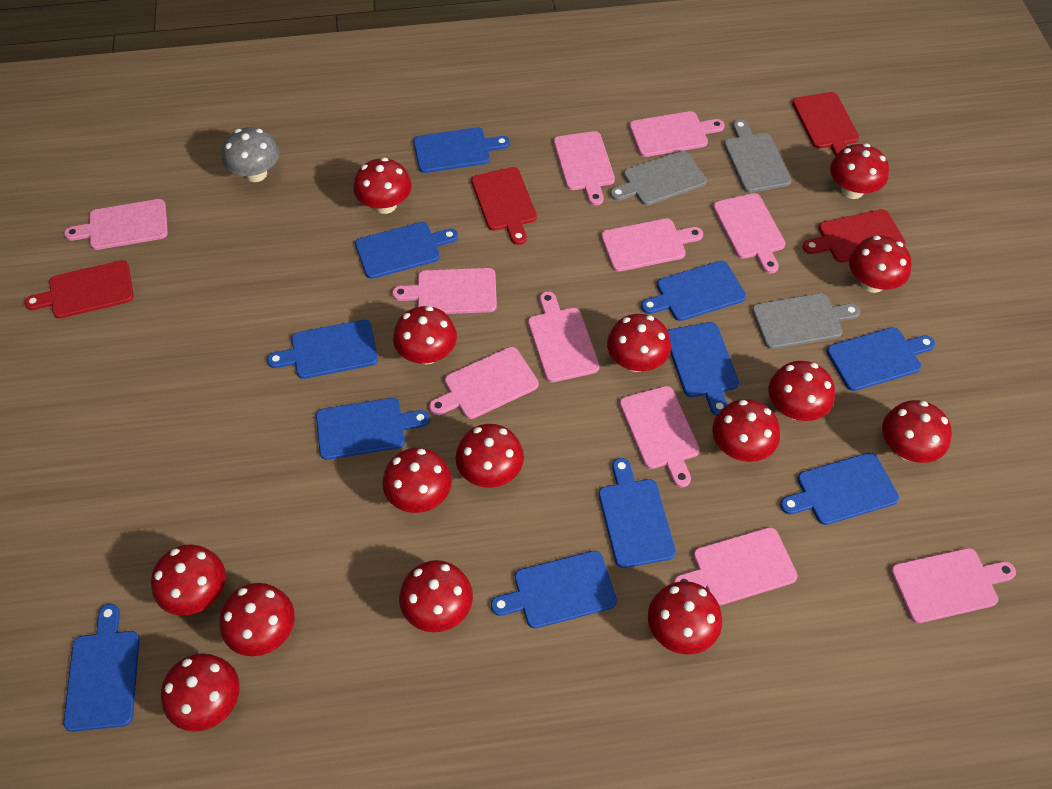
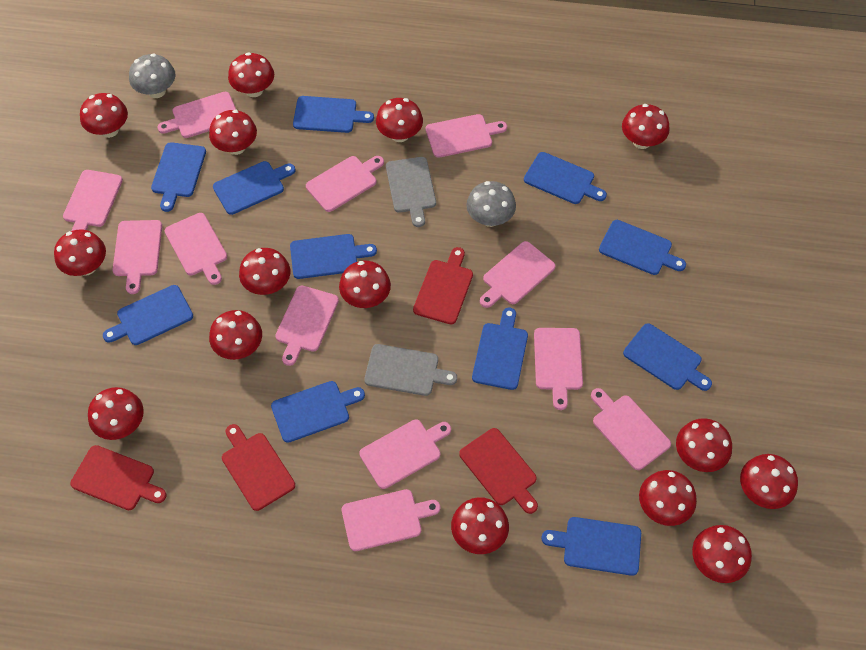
grey cutting board: [610,151,707,205] [724,119,791,193] [752,293,860,349] = 3 -> [364,344,457,396] [386,157,436,227] = 2
grey mushroom: [222,127,279,182] = 1 -> [129,54,175,98] [466,181,516,227] = 2
pink cutting board: [64,199,168,250] [392,268,497,314] [429,347,539,419] [528,291,600,382] [553,131,615,205] [601,218,703,271] [619,386,700,487] [629,111,725,157] [674,527,798,605] [713,193,786,273] [890,548,1016,623] = 11 -> [63,170,123,231] [113,220,162,294] [157,92,236,138] [165,213,227,285] [275,285,339,366] [306,156,384,212] [342,489,440,551] [359,420,451,489] [426,114,507,158] [480,241,556,308] [534,328,583,410] [591,388,671,470] = 12

